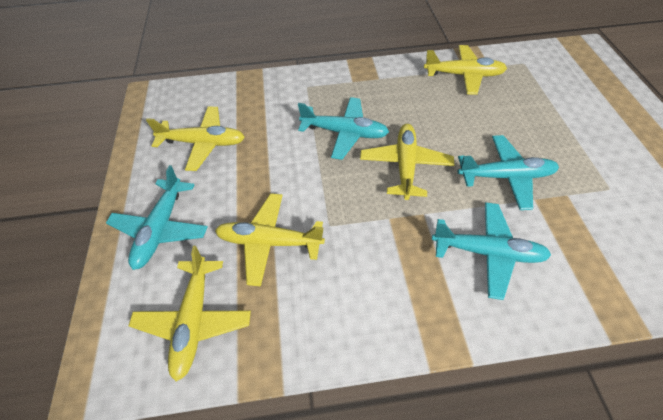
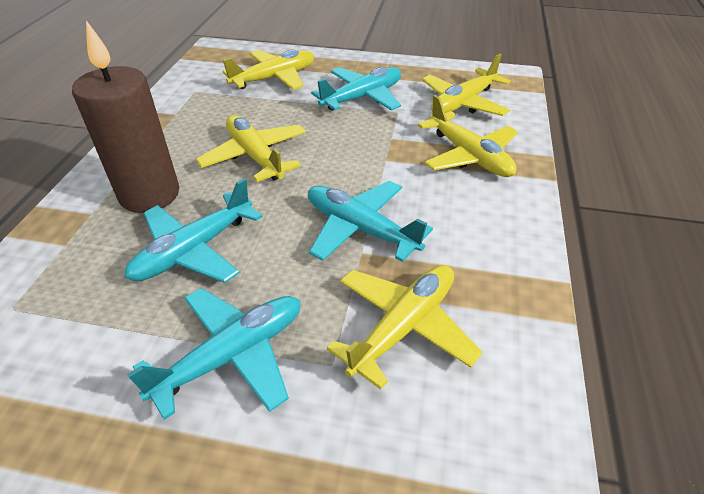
brown candle: none = 0 -> [72,21,179,213] = 1

